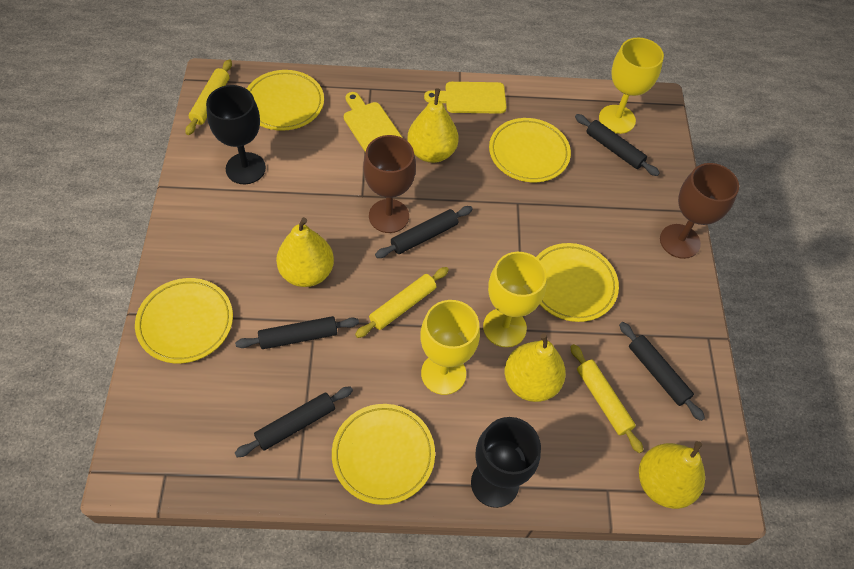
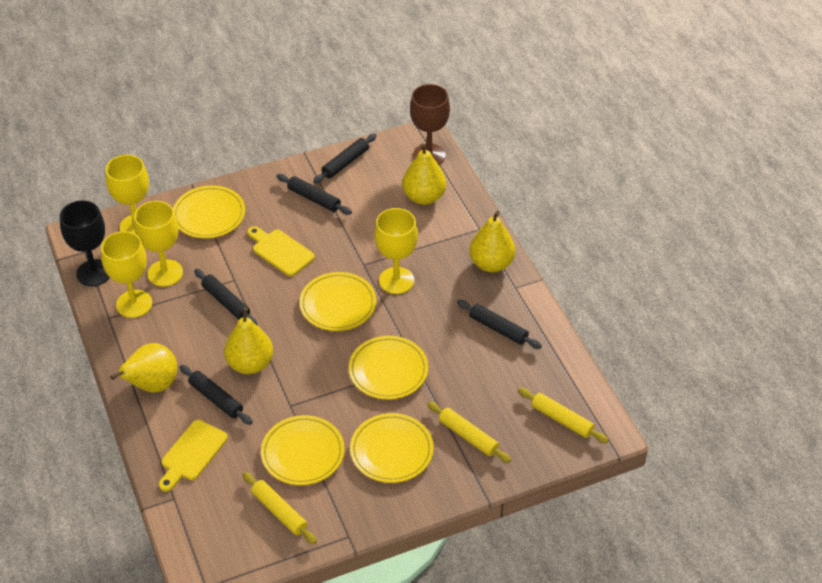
black goblet: [206,85,266,184] [471,417,541,508] = 2 -> [60,200,110,286] = 1
brown goblet: [363,135,416,233] [660,163,739,259] = 2 -> [410,84,450,165] = 1
yellow goblet: [420,300,480,395] [483,252,547,347] [599,38,664,134] = 3 -> [101,231,152,318] [105,155,149,234] [134,201,183,287] [374,208,418,294] = 4

